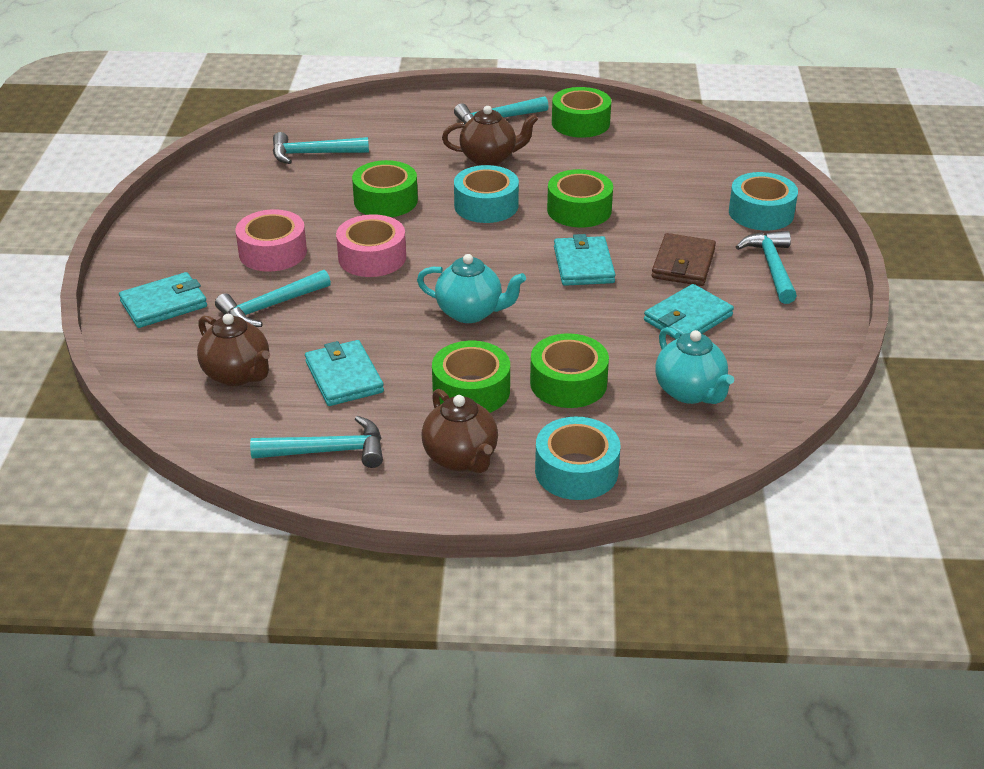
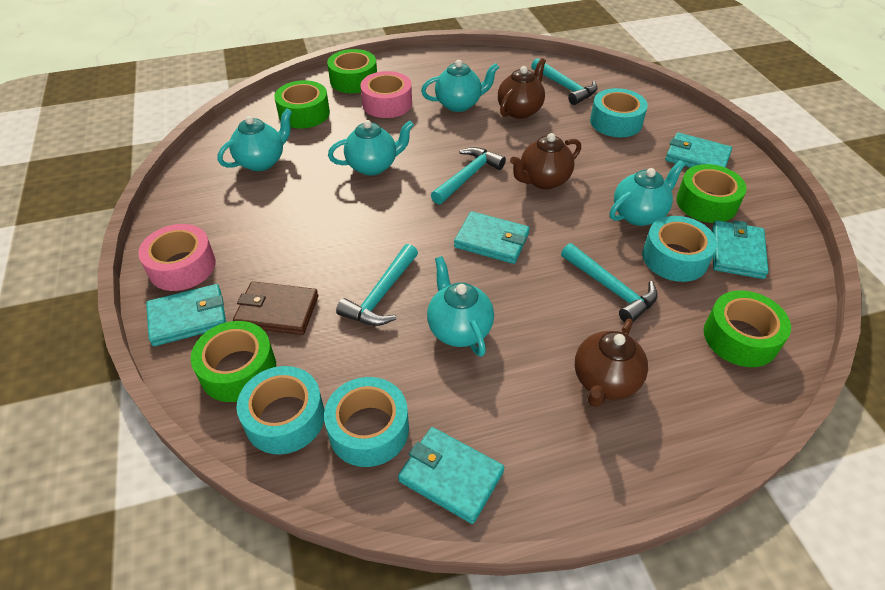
turquoise hammer: [215,270,331,327] [250,416,383,468] [273,132,369,164] [454,96,549,124] [736,231,797,304] = 5 -> [336,244,418,326] [431,147,506,205] [531,58,598,105] [561,243,658,322] = 4
turquoise tape: [454,165,519,223] [535,417,620,500] [729,172,798,230] = 3 -> [237,366,325,454] [324,377,409,467] [590,88,648,137] [642,216,717,282] = 4
turquoise teapot: [417,254,526,323] [656,327,734,404] = 2 -> [217,108,292,171] [328,120,414,176] [421,60,499,112] [427,256,494,357] [610,160,685,226] = 5
turquoise wallet: [119,272,207,328] [305,340,384,406] [554,234,615,286] [644,284,734,339] = 4 -> [146,284,226,346] [398,427,504,524] [454,211,530,264] [665,132,732,168] [712,220,769,279] = 5

